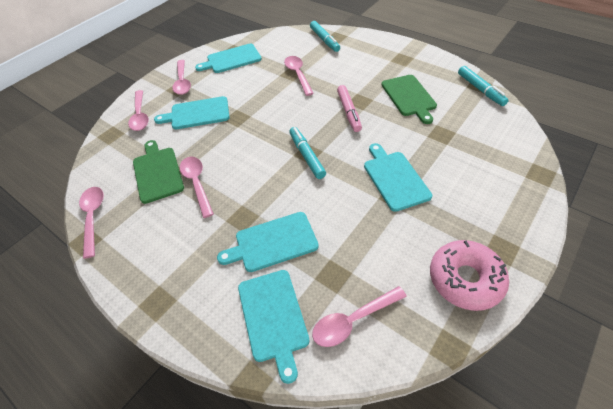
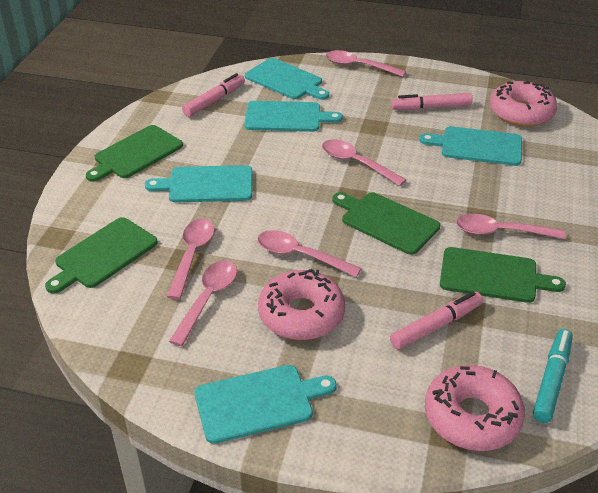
green cutting board: [133,140,184,204] [381,75,437,124] = 2 -> [45,217,158,294] [86,125,183,182] [332,192,440,255] [440,247,566,303] = 4
pink donut: [430,240,509,311] = 1 -> [258,269,345,340] [425,365,525,451] [490,81,557,127] = 3
pink marker: [337,85,362,132] = 1 -> [182,73,245,117] [390,292,483,350] [391,93,473,110] = 3
turquoise marker: [289,127,326,179] [310,21,340,52] [458,66,509,106] = 3 -> [533,329,573,423] = 1

